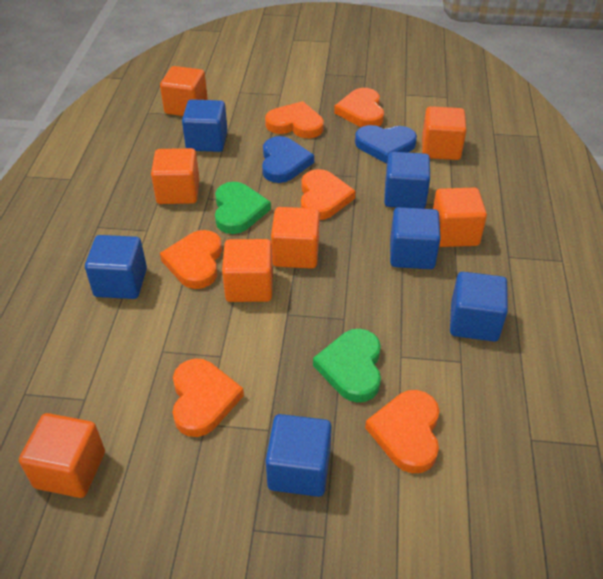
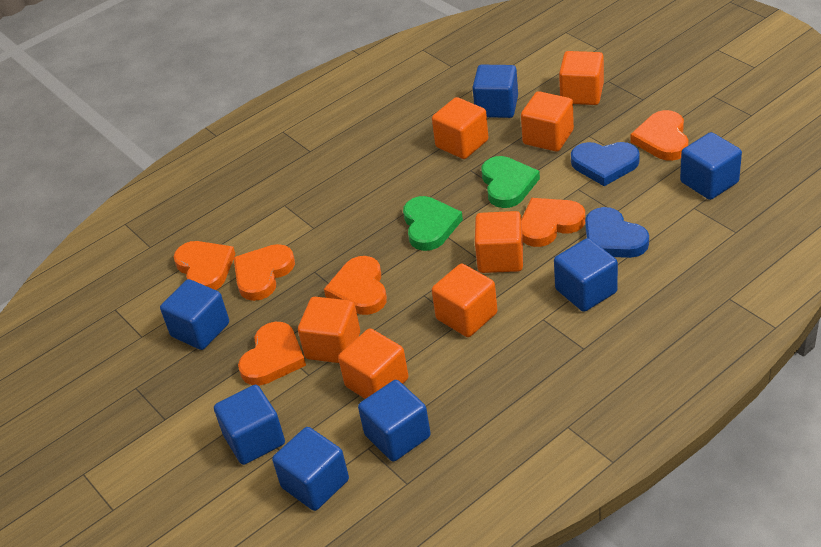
blue cube: [85,235,147,299] [182,99,227,152] [266,414,332,497] [384,152,430,209] [390,207,441,269] [450,272,508,342] = 6 -> [160,279,229,350] [214,385,285,465] [272,427,349,511] [358,380,431,461] [472,65,518,118] [554,238,618,312] [680,132,742,200] = 7

